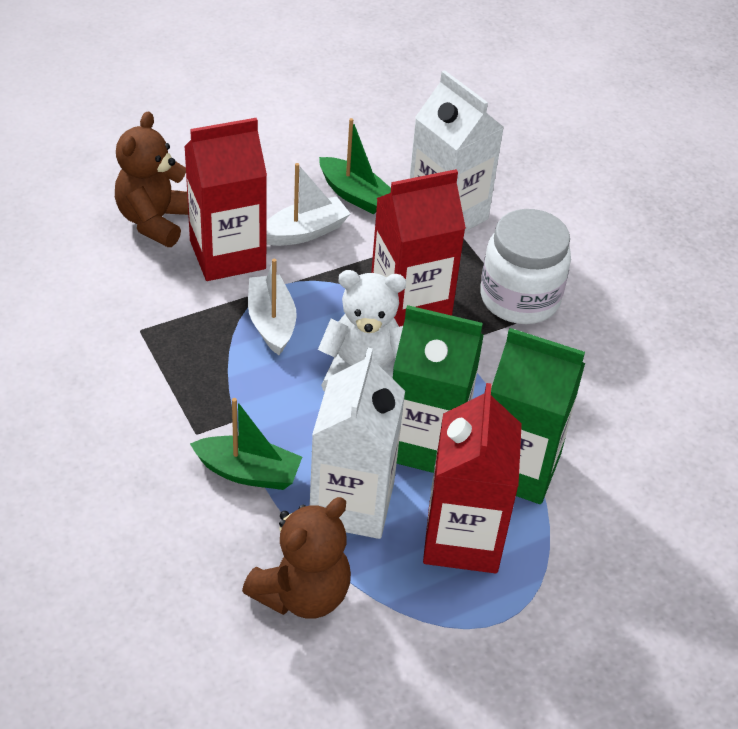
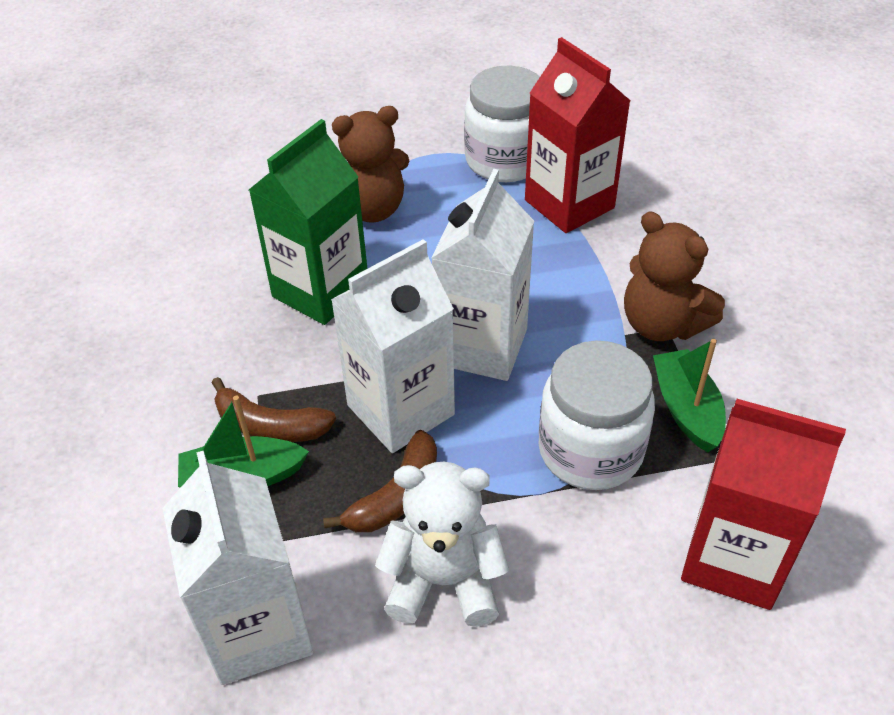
brown banana: none = 0 -> [212,377,336,442] [323,430,437,532] = 2
green carton: [393,305,484,473] [491,328,585,504] = 2 -> [249,119,367,325] = 1
red carton: [184,118,267,281] [371,169,466,327] [423,383,522,573] = 3 -> [525,37,631,233] [681,399,846,610] = 2
white boat: [248,259,297,355] [266,163,351,246] = 2 -> none = 0
white carton: [310,348,405,539] [409,70,504,231] = 2 -> [162,451,313,685] [331,239,455,453] [431,169,534,381] = 3
white jar: [480,209,571,324] = 1 -> [464,66,540,182] [538,341,655,490] = 2

